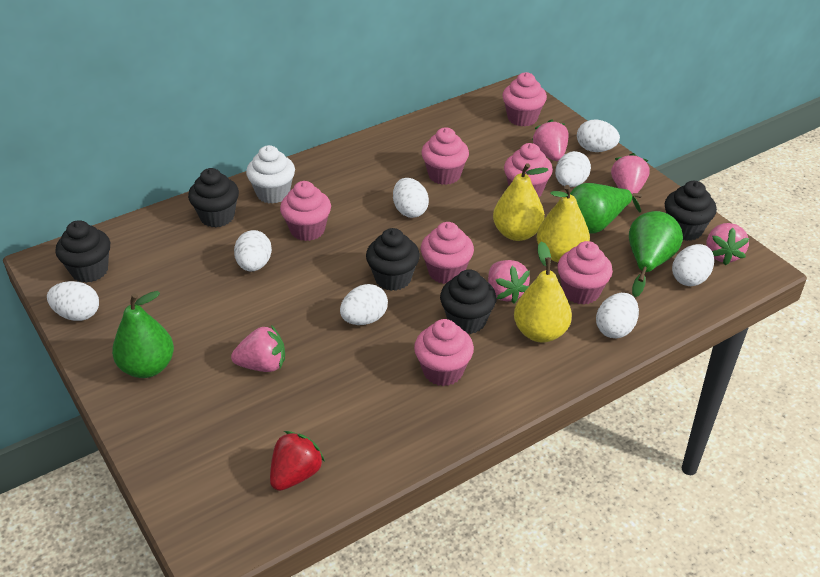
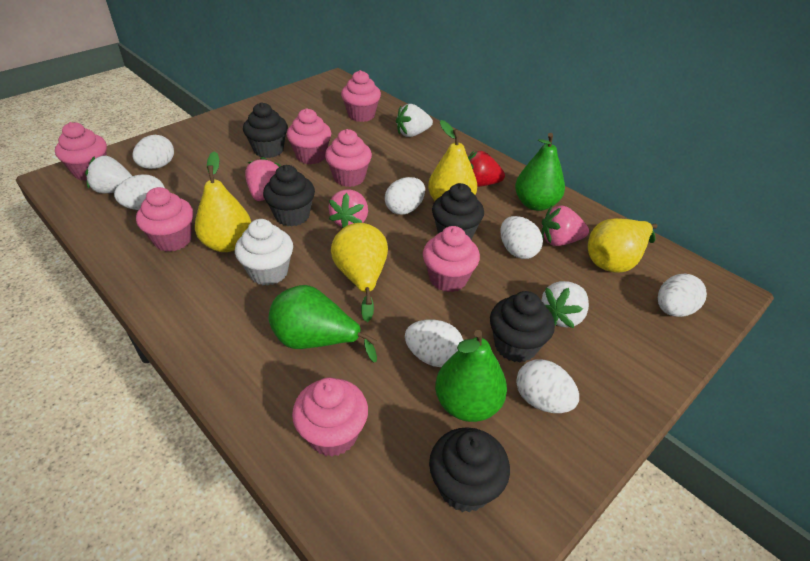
pink strawberry: [231,325,285,372] [488,260,530,303] [532,119,569,161] [611,153,649,194] [706,223,750,265] = 5 -> [245,157,280,201] [329,190,368,228] [541,205,589,246] = 3
white egg: [47,281,99,321] [234,230,272,272] [340,284,388,325] [393,178,429,218] [555,151,591,187] [577,119,620,152] [596,293,639,338] [672,244,714,286] = 8 -> [114,174,165,210] [132,135,174,169] [385,177,425,215] [405,319,463,367] [500,216,543,259] [516,359,579,413] [658,274,707,317] = 7
white strawberry: none = 0 -> [85,155,132,194] [396,104,433,137] [541,281,589,328] = 3
yellow pear: [493,163,548,241] [514,241,572,343] [537,185,590,262] = 3 -> [195,152,251,252] [331,223,388,322] [428,120,477,201] [588,218,658,273] = 4

